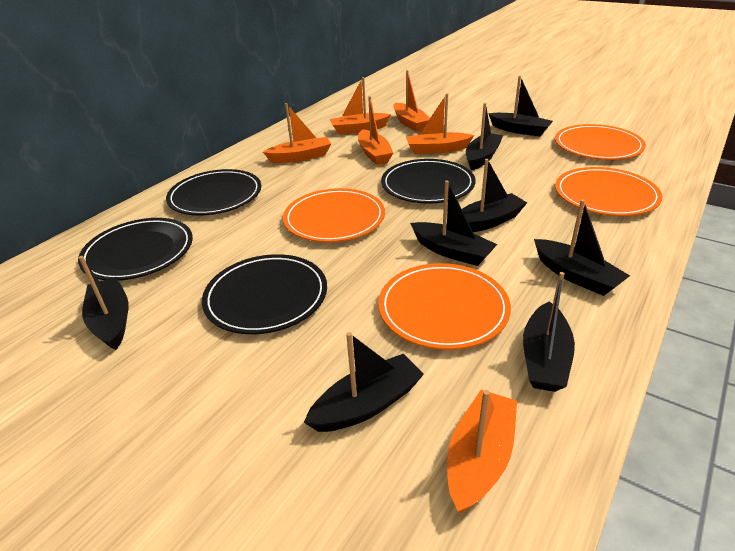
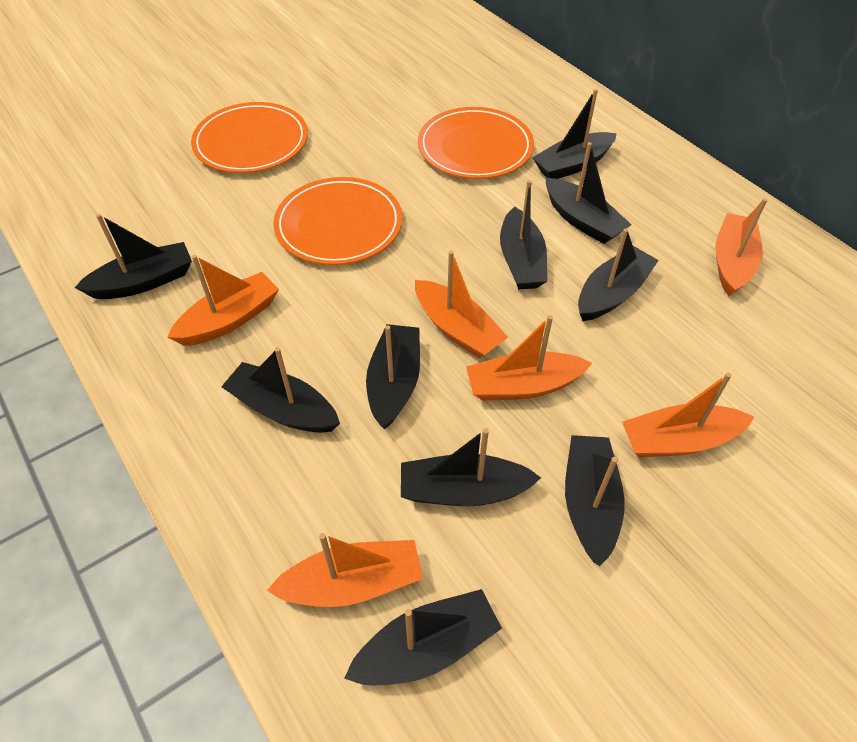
black boat: [79,256,129,350] [304,332,424,432] [410,180,498,266] [462,159,527,232] [466,103,503,170] [488,76,553,137] [523,272,575,392] [534,199,630,296] = 8 -> [74,214,192,299] [221,347,340,433] [344,589,502,685] [366,324,420,429] [401,428,541,506] [500,180,547,289] [532,89,617,179] [545,142,632,244] [565,435,625,566] [578,228,659,321] = 10
black plate: [78,218,193,281] [166,169,261,215] [202,254,327,334] [381,159,476,204] = 4 -> none = 0
orange plate: [283,188,385,242] [378,263,511,350] [555,124,646,160] [555,167,662,216] = 4 -> [191,102,308,173] [273,177,403,265] [418,107,534,179] = 3

